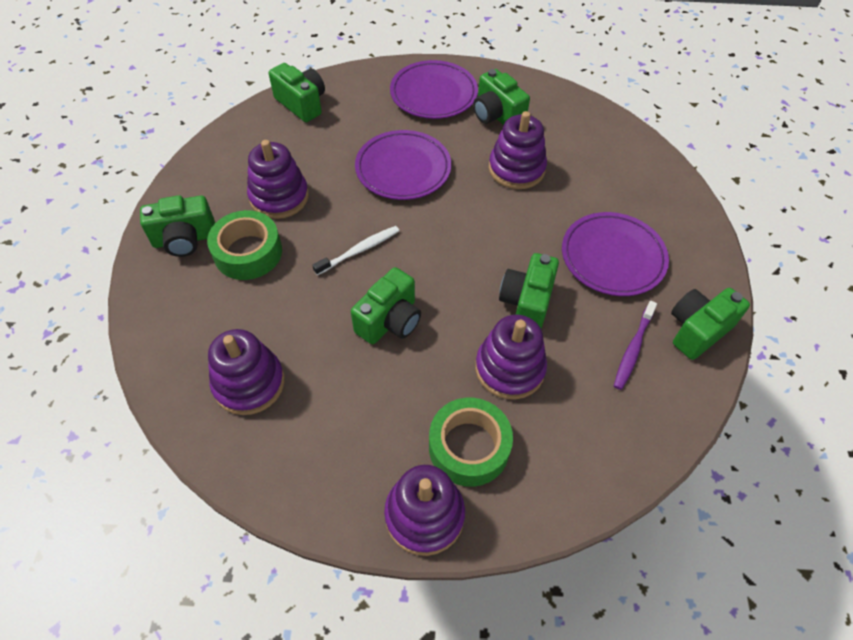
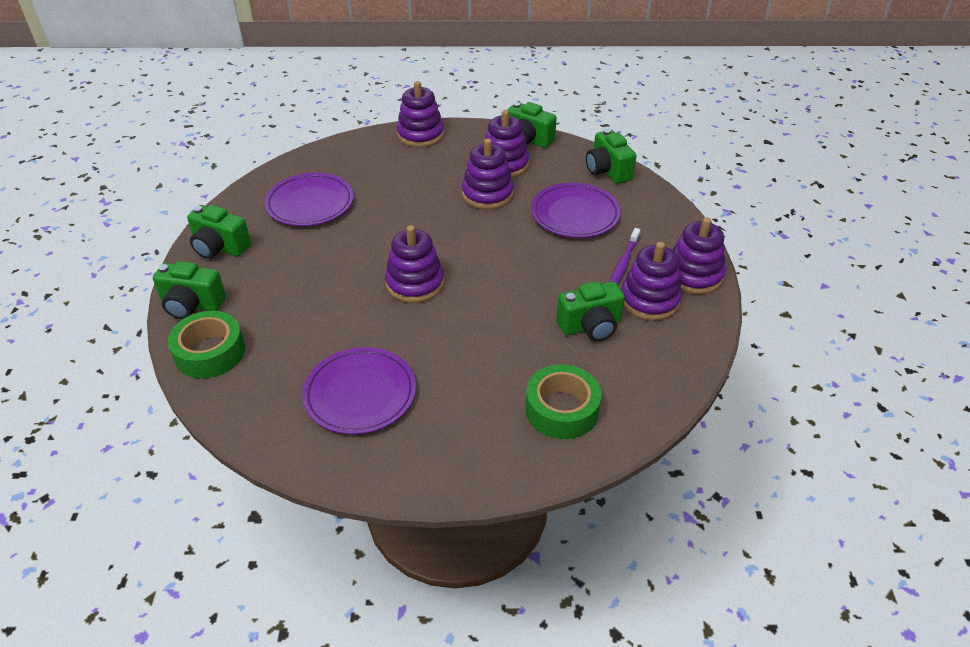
green camera: [140,195,215,257] [269,63,325,122] [351,267,421,344] [473,69,530,125] [499,253,559,329] [671,288,750,360] = 6 -> [153,261,226,319] [187,205,251,259] [507,102,557,148] [556,281,625,342] [586,129,636,184] = 5
purple stacking toy: [208,329,285,415] [247,140,309,219] [384,465,465,556] [475,315,547,400] [489,111,547,189] = 5 -> [385,225,444,303] [397,81,444,147] [462,138,514,209] [483,110,529,178] [621,242,682,321] [673,217,726,294] = 6
white toothbrush: [312,226,399,275] = 1 -> none = 0

